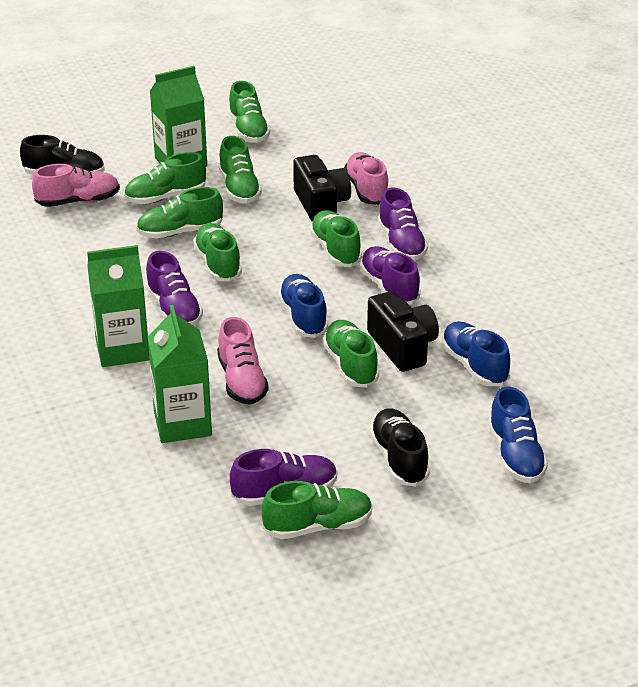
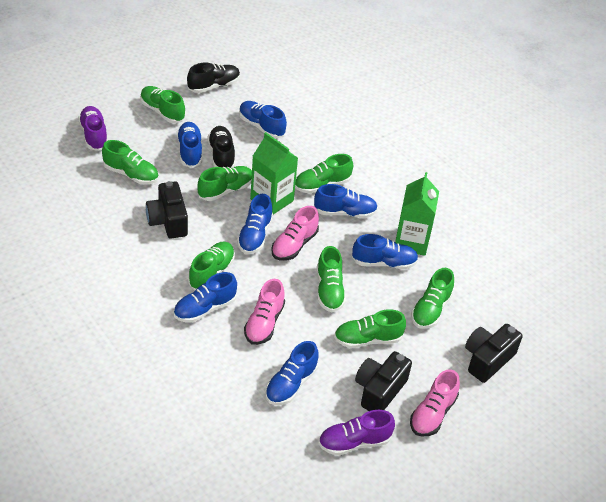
black camera: [293,155,351,222] [367,291,439,372] = 2 -> [146,181,188,238] [355,351,412,411] [465,324,522,383] = 3
blue shoe: [278,274,328,338] [442,321,510,386] [488,387,548,483] = 3 -> [174,272,237,323] [177,122,202,168] [237,194,273,254] [239,101,287,138] [265,341,318,405] [314,184,378,218] [352,234,418,269] = 7
green carton: [87,245,149,367] [147,305,212,443] [150,66,207,167] = 3 -> [250,132,298,214] [395,172,439,256] = 2
purple shoe: [145,251,203,326] [230,449,337,506] [360,246,421,304] [378,188,428,261] = 4 -> [78,106,108,151] [318,410,395,456] = 2

